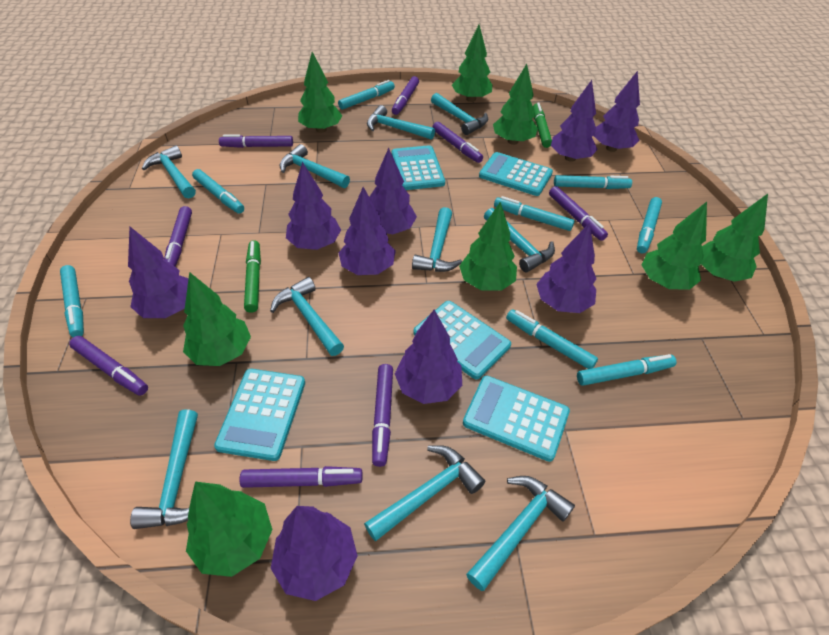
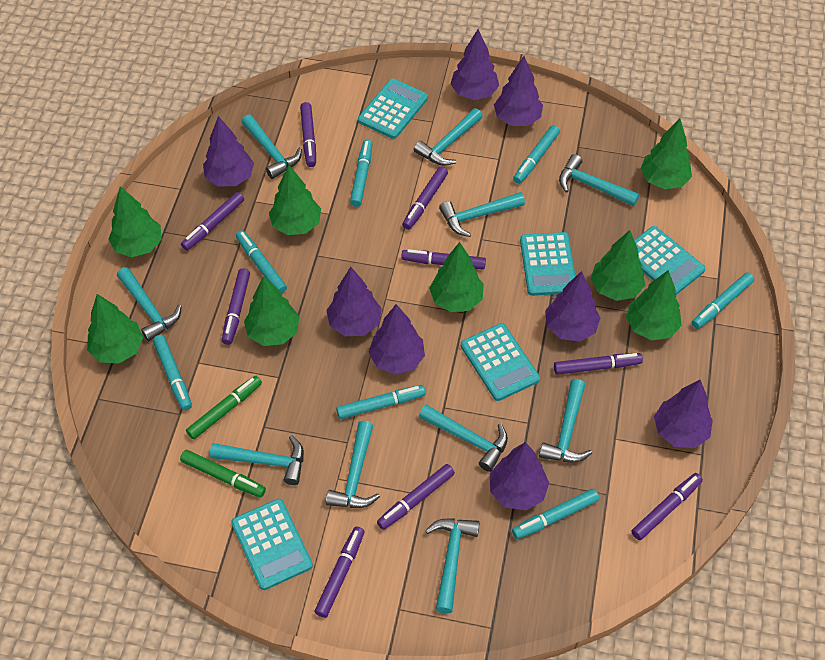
purple marker: [69,336,148,396] [164,206,192,267] [219,134,293,148] [239,466,362,488] [372,364,393,467] [392,76,419,115] [432,122,483,163] [549,186,608,241] = 8 -> [181,192,244,251] [222,268,250,345] [300,102,316,167] [314,526,365,618] [377,464,455,530] [401,249,486,270] [402,166,448,230] [554,353,643,375] [631,473,703,540] = 9
purple tree: [128,227,189,318] [271,506,358,601] [286,162,341,250] [339,187,396,275] [370,148,417,234] [395,310,462,404] [536,223,596,313] [551,80,598,162] [594,71,640,152] = 9 -> [203,116,254,186] [326,267,382,336] [369,304,425,374] [451,29,499,100] [490,442,549,511] [494,56,543,126] [545,271,600,342] [654,380,713,448] = 8
turquoise marker: [60,265,84,337] [192,169,244,214] [338,80,395,110] [494,196,575,231] [506,309,598,369] [554,175,632,189] [577,354,677,386] [637,197,662,254] = 8 -> [153,335,192,411] [236,230,287,294] [336,385,426,419] [350,140,372,207] [512,489,599,539] [513,125,560,184] [692,272,754,329] = 7

